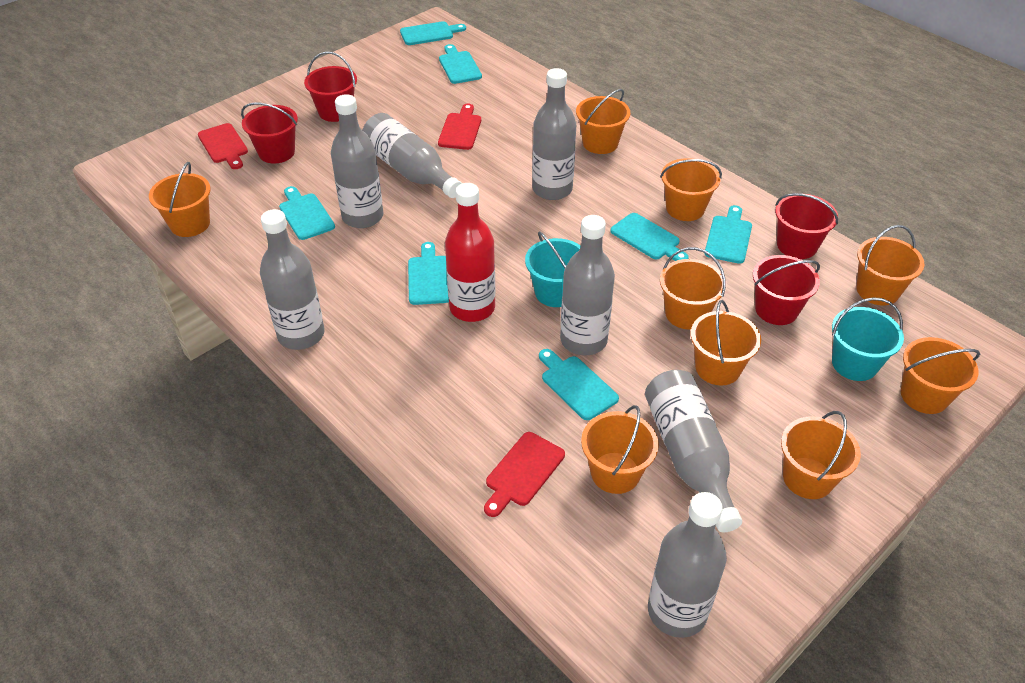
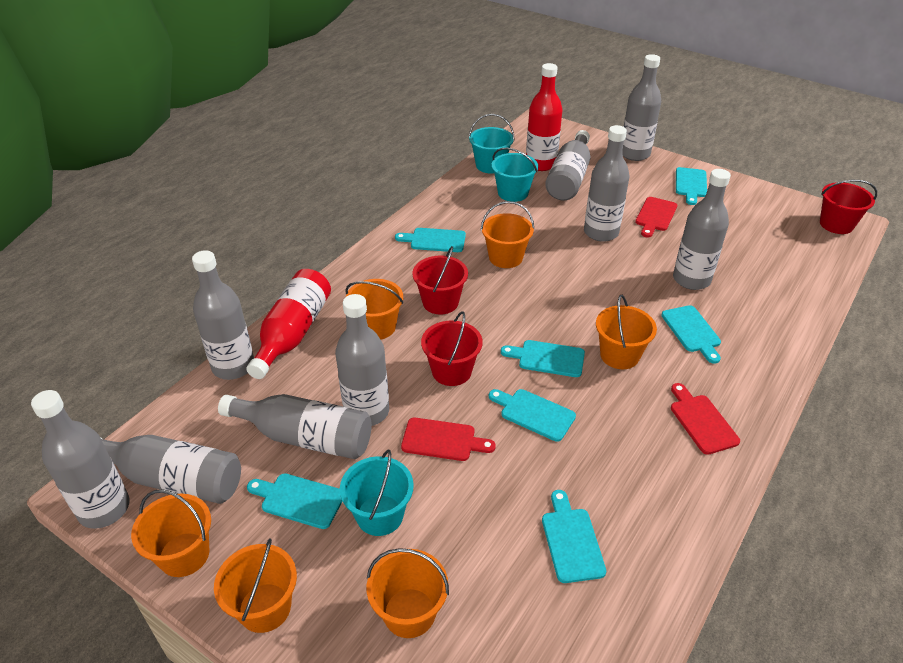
grey bottle: [260,209,324,350] [331,94,383,228] [362,113,462,198] [532,68,576,200] [560,215,615,355] [645,370,742,532] [648,492,727,638] = 7 -> [31,390,129,529] [100,435,241,504] [192,250,254,380] [218,394,372,459] [335,294,389,426] [545,130,590,200] [584,125,629,242] [622,54,661,161] [673,169,731,290] = 9
orange bucket: [149,162,210,237] [576,89,630,154] [581,405,659,494] [660,158,722,221] [660,247,726,329] [691,300,761,385] [781,411,861,499] [856,225,925,306] [901,337,980,414] = 9 -> [131,490,211,577] [214,538,297,633] [345,279,403,340] [367,548,449,638] [481,201,534,268] [596,295,657,369] = 6
red bottle: [445,183,495,322] = 1 -> [246,269,331,379] [526,63,563,171] = 2
red bucket: [241,103,298,163] [304,52,357,122] [753,255,820,325] [775,193,838,259] = 4 -> [412,246,468,315] [421,311,483,386] [820,180,877,234] = 3
turquoise bucket: [525,231,581,307] [832,297,904,381] = 2 -> [340,449,414,536] [469,114,514,173] [492,148,538,202] = 3

